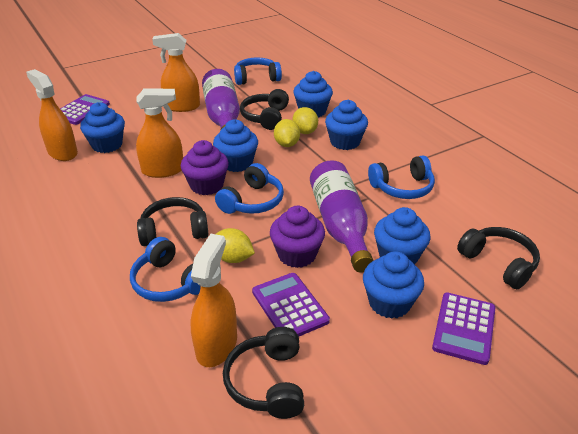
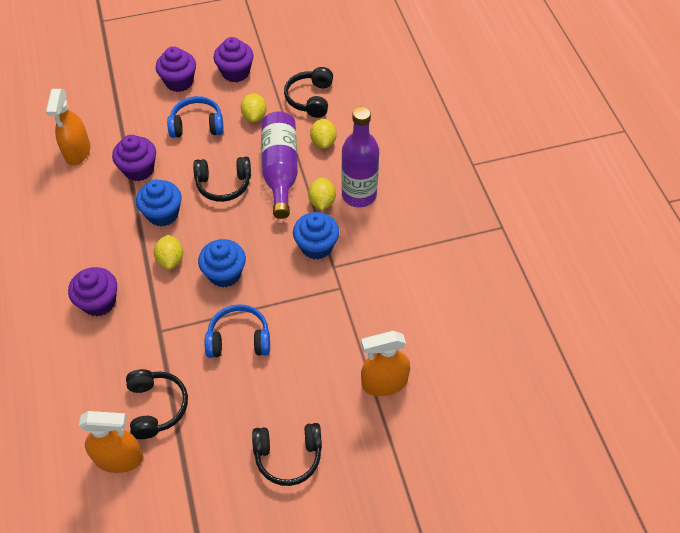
blue cupcake: [80,102,125,153] [213,120,258,172] [293,71,333,117] [325,100,368,150] [363,251,424,319] [374,207,430,265] = 6 -> [136,179,181,227] [198,239,246,288] [293,212,339,259] = 3
blue headphones: [130,237,201,302] [215,163,284,214] [234,58,282,85] [368,155,435,199] = 4 -> [167,96,224,138] [205,304,270,358] = 2
orange spray bottle: [26,69,78,161] [136,88,183,178] [152,33,200,112] [191,234,237,367] = 4 -> [46,89,90,165] [79,411,143,473] [361,331,410,396] = 3
purple calculator: [60,94,110,125] [252,273,330,336] [432,292,496,365] = 3 -> none = 0
purple cupcake: [181,140,229,195] [270,206,325,268] = 2 -> [68,267,117,316] [112,135,156,181] [156,46,196,92] [213,37,254,82] = 4
yellow lemon: [216,228,255,263] [274,119,300,147] [292,107,318,134] = 3 -> [154,235,183,270] [241,93,267,122] [308,178,336,210] [310,119,337,149] = 4

